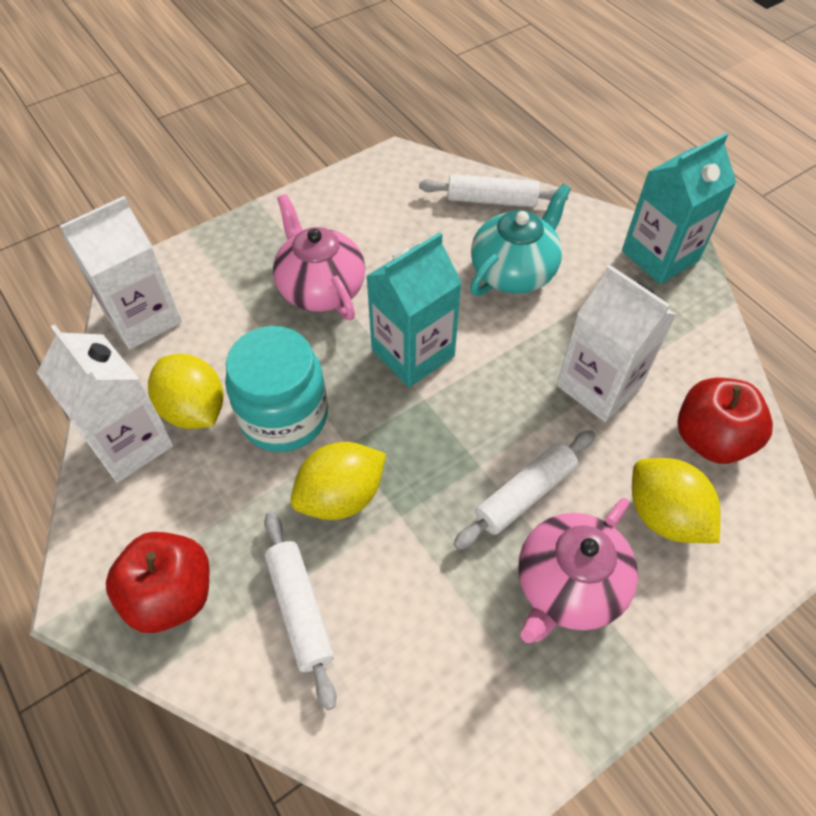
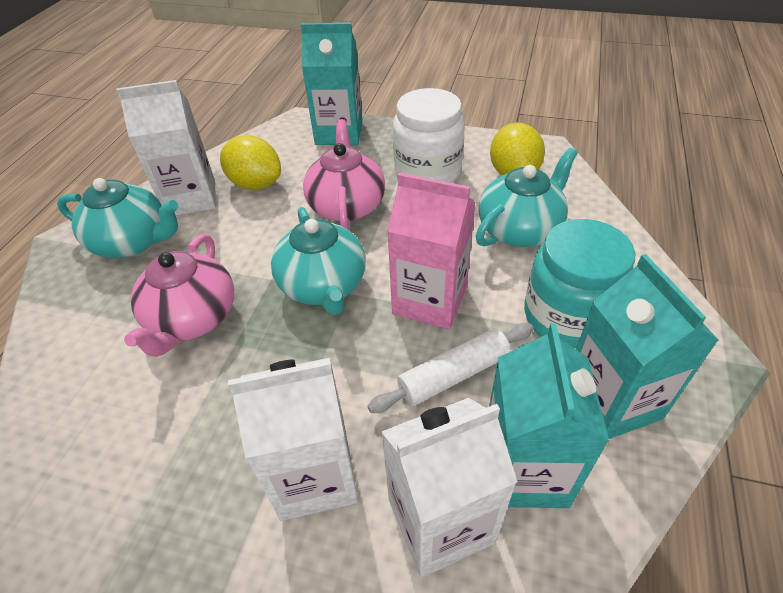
pink carton: none = 0 -> [387,173,476,330] = 1
red apple: [106,532,209,633] [677,378,773,464] = 2 -> none = 0
turquoise carton: [366,232,462,387] [622,132,737,284] = 2 -> [301,23,363,145] [489,323,609,508] [576,254,719,439] = 3
turquoise teapot: [470,184,571,296] = 1 -> [57,178,178,258] [271,207,366,315] [476,148,578,247] = 3
white jar: none = 0 -> [393,88,465,183] = 1
white rolling pin: [264,512,336,710] [419,174,569,207] [453,430,595,550] = 3 -> [367,323,534,413] = 1
yellow lemon: [148,354,224,429] [291,442,386,520] [632,458,721,543] = 3 -> [220,135,281,190] [490,122,545,176] = 2

